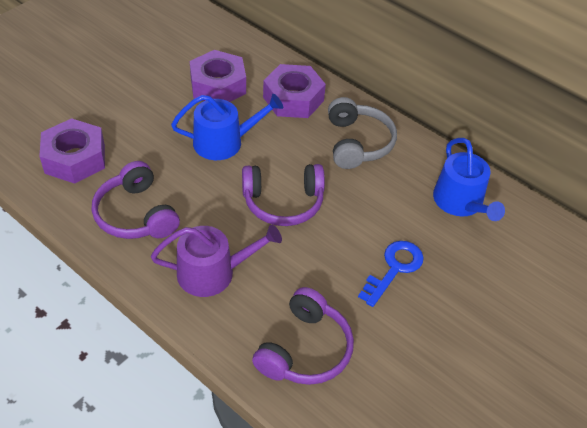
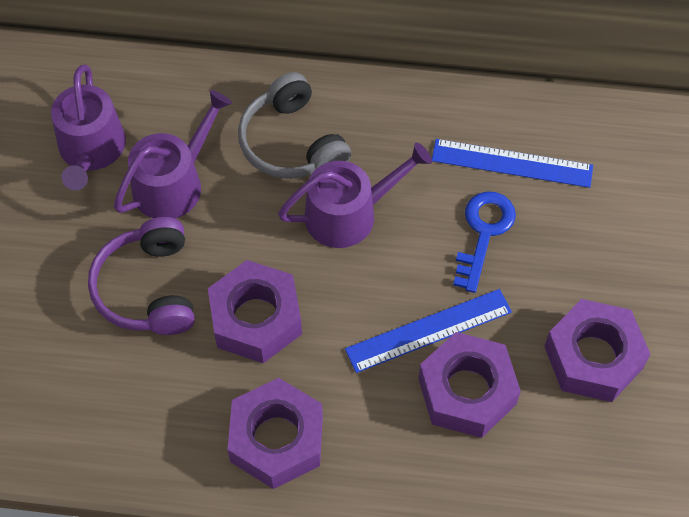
blue ruler: none = 0 -> [345,289,512,373] [432,139,593,188] = 2
blue watering can: [171,94,283,160] [433,138,505,221] = 2 -> none = 0
purple headphones: [92,161,180,239] [242,164,325,226] [252,287,354,385] = 3 -> [88,217,195,335] = 1
purple nut: [39,118,105,184] [190,50,246,102] [263,64,326,118] = 3 -> [208,260,302,363] [227,378,323,489] [418,332,521,438] [544,299,650,402] = 4
purple watering can: [151,224,282,297] = 1 -> [51,64,126,190] [114,90,232,218] [278,143,432,248] = 3

